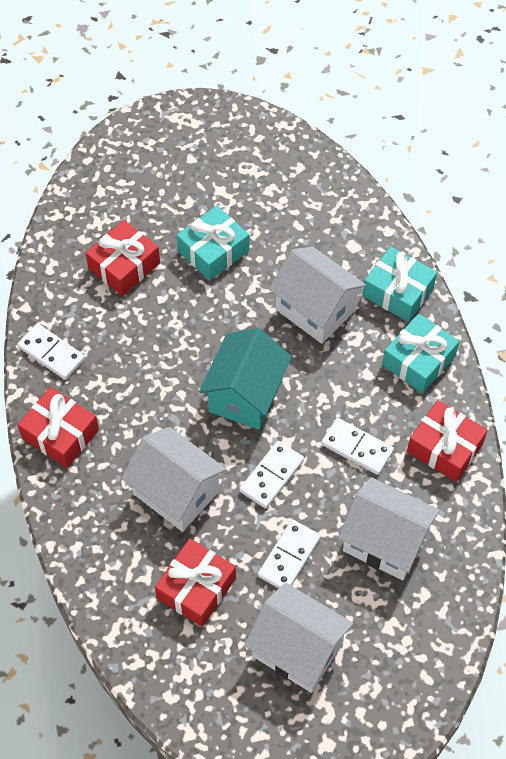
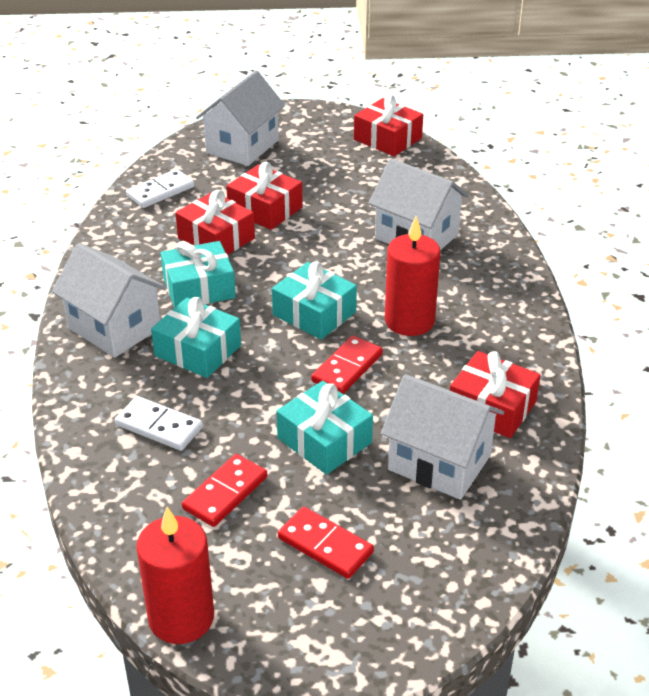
red candle: none = 0 -> [136,507,214,644] [385,216,441,336] = 2
red domino: none = 0 -> [182,454,267,527] [278,507,374,579] [311,335,383,394] = 3
turquoise gift: [177,206,249,281] [362,246,437,322] [382,313,459,393] = 3 -> [151,297,241,378] [161,241,236,307] [272,261,357,340] [276,381,373,475] = 4
turquoise house: [199,328,292,430] = 1 -> none = 0
white domino: [17,323,85,380] [240,441,304,509] [258,520,321,588] [321,418,394,475] = 4 -> [115,396,203,451] [126,169,194,208] = 2

